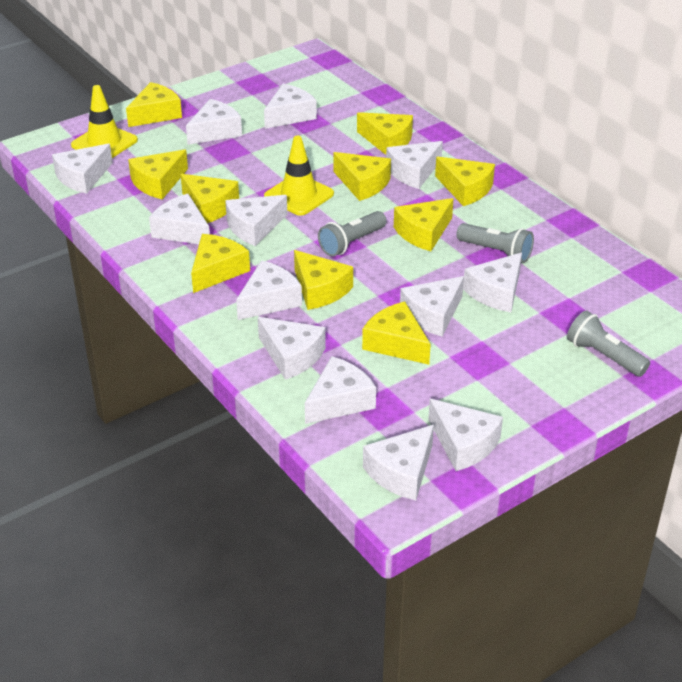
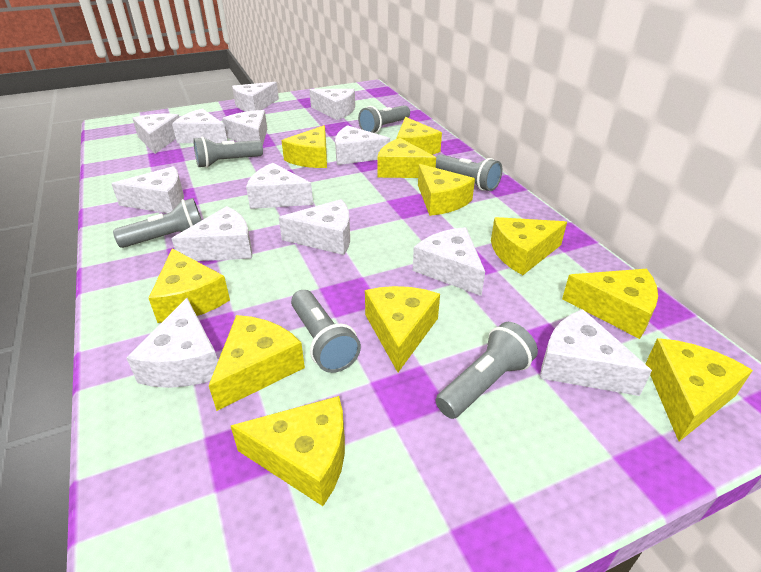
grey flashlight: [318,211,387,257] [457,223,534,263] [567,310,650,377] = 3 -> [113,198,202,248] [193,137,263,168] [291,290,361,373] [358,105,410,133] [436,154,502,191] [436,322,538,419] = 6
yellow cheese: [126,82,182,127] [128,149,188,199] [181,174,239,223] [191,234,250,293] [294,250,353,310] [333,152,391,201] [357,112,413,155] [362,301,431,365] [394,198,454,251] [435,157,495,206] = 10 -> [149,248,230,323] [209,315,305,411] [231,396,345,506] [281,125,327,168] [365,286,440,372] [377,138,436,178] [397,117,442,155] [418,164,475,216] [491,217,567,275] [562,269,658,339] [645,338,753,442] = 11
yellow traffic cone: [71,85,138,158] [264,136,334,216] = 2 -> none = 0

